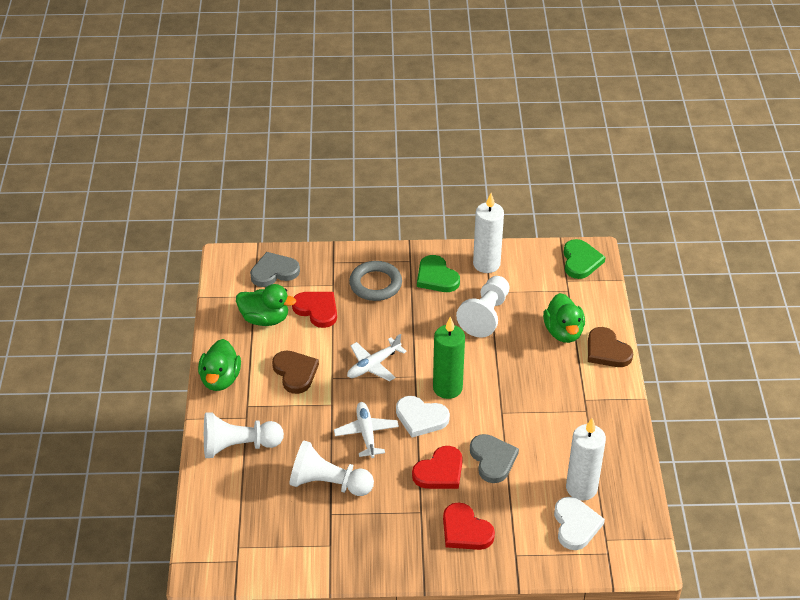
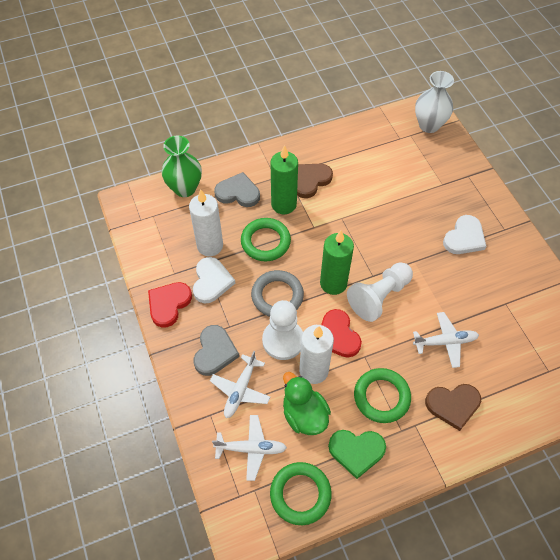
green candle: [433,317,465,399] = 1 -> [270,145,298,214] [320,231,354,295] = 2
green duck: [198,339,241,391] [236,284,296,326] [543,293,585,343] = 3 -> [283,372,331,435] = 1
green heart: [417,255,460,292] [564,239,606,279] = 2 -> [328,430,386,479] = 1
green ring: none = 0 -> [241,218,291,261] [270,462,332,525] [354,368,411,423] = 3
green vase: none = 0 -> [162,136,202,197] = 1
red heart: [292,292,337,328] [412,446,463,489] [443,502,495,550] = 3 -> [148,282,192,328] [321,309,362,357] = 2
white pawn: [204,412,284,458] [289,440,374,496] [456,276,509,338] = 3 -> [262,300,303,360] [347,262,413,322] = 2
white plane: [334,402,399,458] [347,334,407,382] = 2 -> [210,351,270,418] [212,415,287,481] [413,312,479,368] = 3
white vase: none = 0 -> [415,71,454,133] = 1

